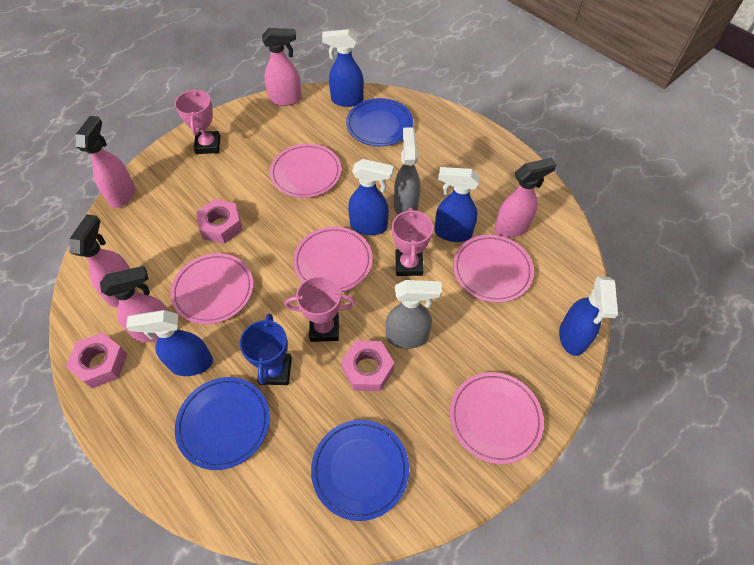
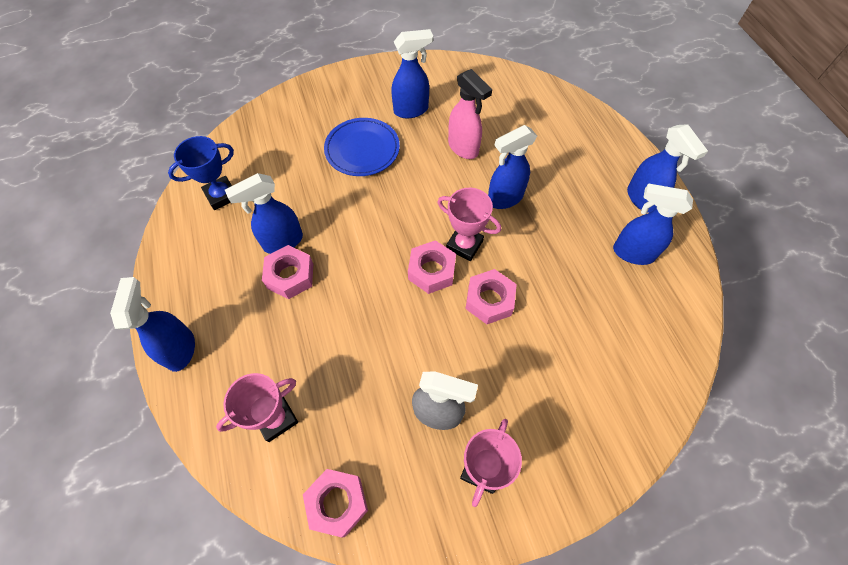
blue plate: [175,377,270,470] [311,420,409,521] [346,98,413,146] = 3 -> [324,118,400,176] = 1
blue spray bottle: [126,310,213,376] [322,29,364,107] [348,159,394,235] [435,167,480,242] [559,276,618,356] = 5 -> [110,277,195,372] [225,173,303,254] [391,29,433,118] [488,125,537,209] [613,183,693,265] [627,124,708,213] = 6
grey spray bottle: [385,280,442,349] [394,127,420,215] = 2 -> [412,371,478,430] = 1
pink nut: [66,332,127,388] [196,199,242,244] [341,341,394,391] = 3 -> [262,245,313,299] [303,469,368,537] [408,240,456,294] [466,269,517,324] = 4
pink plate: [170,253,253,324] [270,144,341,198] [293,227,372,292] [450,372,544,464] [453,235,534,303] = 5 -> none = 0
pink spray bottle: [69,214,136,307] [76,116,135,208] [100,266,169,342] [262,28,302,106] [494,158,557,238] = 5 -> [448,69,492,159] = 1

